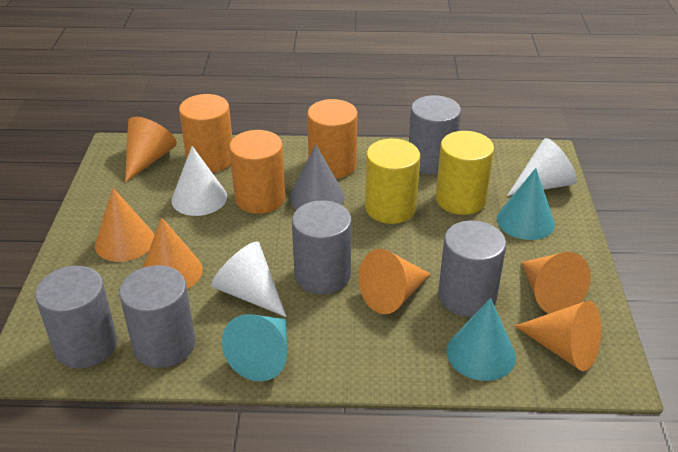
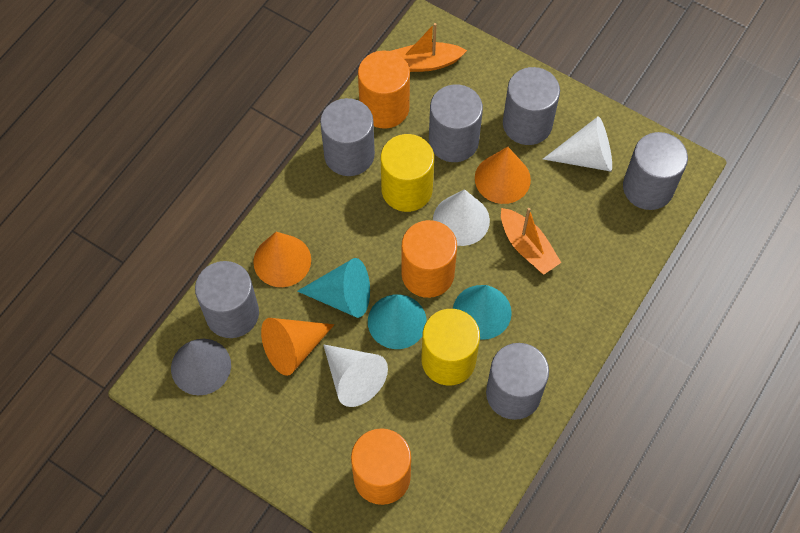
grey cylinder: [35,266,117,368] [119,265,195,368] [292,201,352,294] [409,95,461,175] [438,220,506,317] = 5 -> [195,261,259,338] [320,98,375,176] [429,85,483,162] [486,343,549,420] [503,67,560,145] [623,132,688,210] = 6
orange boat: none = 0 -> [391,23,467,72] [501,208,561,275] = 2
orange cone: [95,188,155,262] [125,117,177,183] [142,218,203,289] [359,249,431,314] [515,300,601,371] [521,252,591,314] = 6 -> [253,232,311,287] [261,318,334,376] [475,147,531,204] = 3

